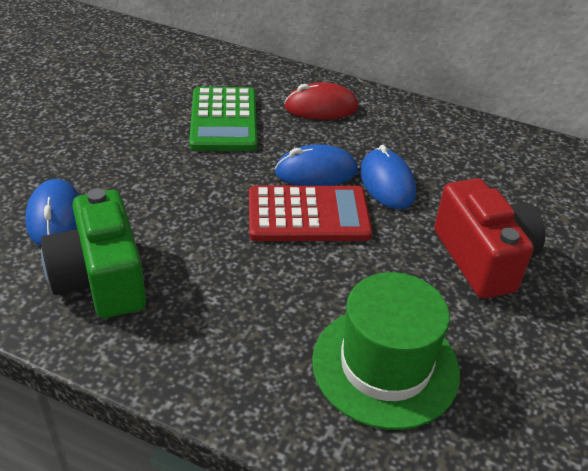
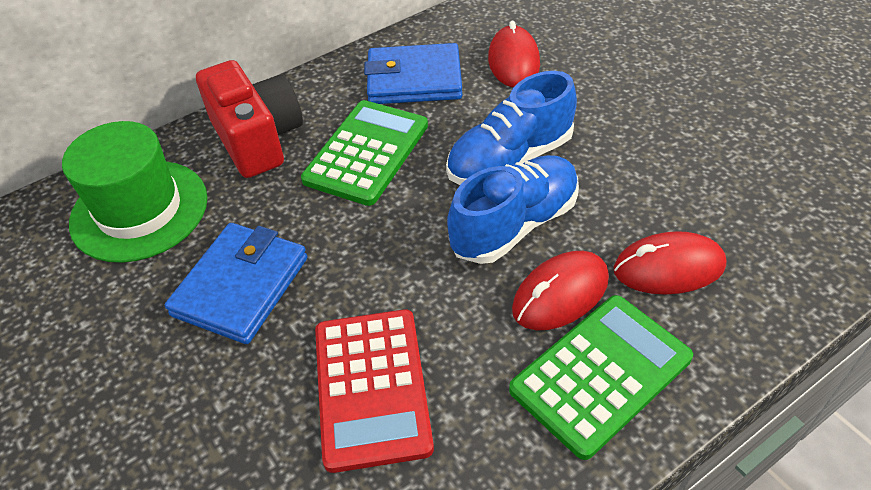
blue mouse: [25,179,79,246] [274,144,358,186] [360,145,416,209] = 3 -> none = 0
blue shoe: none = 0 -> [446,71,577,185] [447,155,579,264] = 2
blue wallet: none = 0 -> [165,223,307,344] [364,43,462,104] = 2
green calculator: [189,87,258,151] = 1 -> [301,100,428,206] [509,295,693,460] = 2
green camera: [41,188,146,318] = 1 -> none = 0
red mouse: [284,82,359,120] = 1 -> [488,21,540,87] [512,251,609,330] [614,231,726,295] = 3

